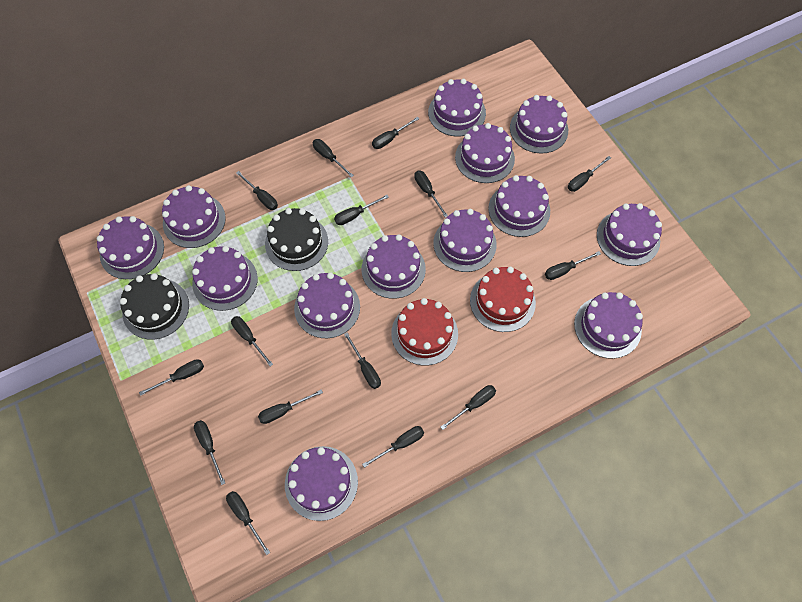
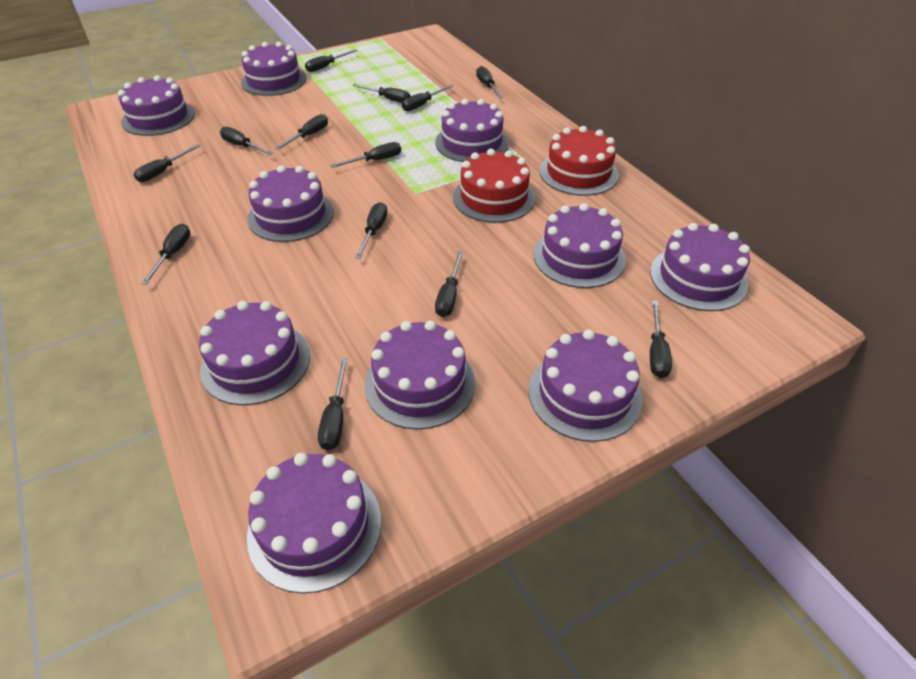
black cake: [120,273,189,340] [265,208,328,271] = 2 -> none = 0
black screwdriver: [139,359,204,396] [194,420,225,485] [226,491,270,555] [231,316,273,367] [236,171,278,210] [258,389,323,424] [312,139,354,177] [334,195,389,225] [344,333,381,389] [362,426,424,468] [372,117,419,149] [414,170,448,217] [441,385,496,430] [545,251,601,280] [568,156,611,192] = 15 -> [133,144,201,182] [141,224,190,285] [220,127,273,155] [275,114,328,150] [305,49,357,72] [318,358,348,450] [330,142,401,168] [353,84,410,103] [355,202,387,259] [402,85,453,111] [435,252,463,317] [476,66,503,98] [650,301,672,378] = 13
purple cake: [97,216,164,279] [162,185,226,248] [192,246,258,311] [285,446,358,521] [294,272,360,338] [362,234,426,299] [428,79,486,137] [433,209,497,272] [455,123,515,183] [488,175,550,237] [510,95,568,154] [574,292,643,359] [597,203,662,266] = 13 -> [118,75,195,136] [199,301,310,405] [241,42,307,96] [247,453,381,593] [248,165,334,242] [365,321,475,430] [435,99,509,162] [529,330,642,442] [534,203,626,288] [650,223,750,311] = 10

